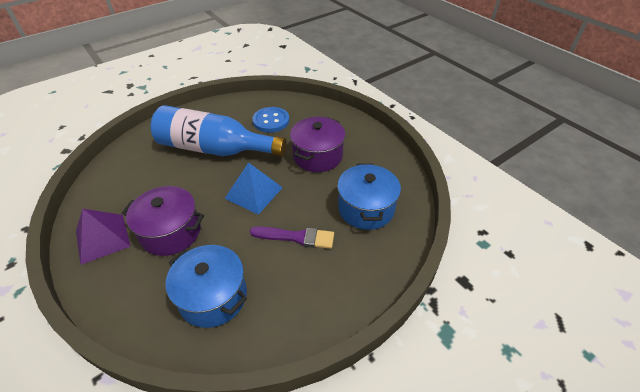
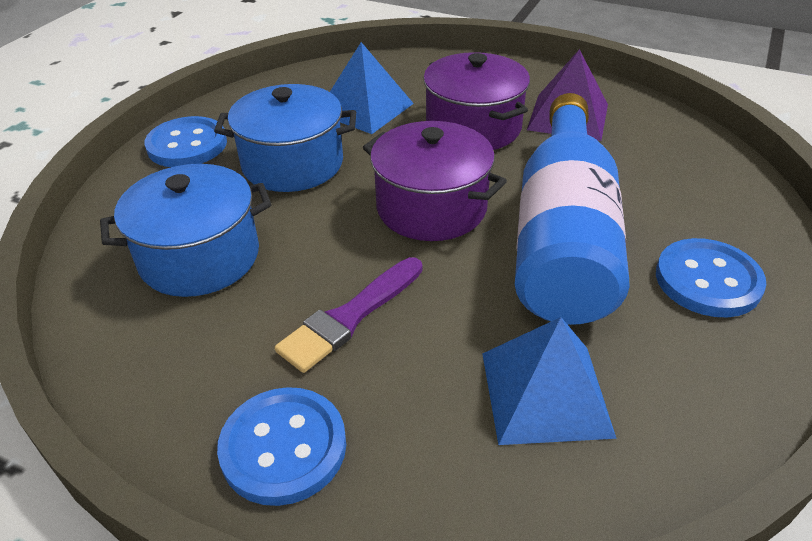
blue button: [252,107,289,133] = 1 -> [144,116,227,167] [217,387,346,506] [656,238,767,317] = 3
blue pyramid: [224,162,283,215] = 1 -> [330,42,414,134] [482,317,617,445] = 2

